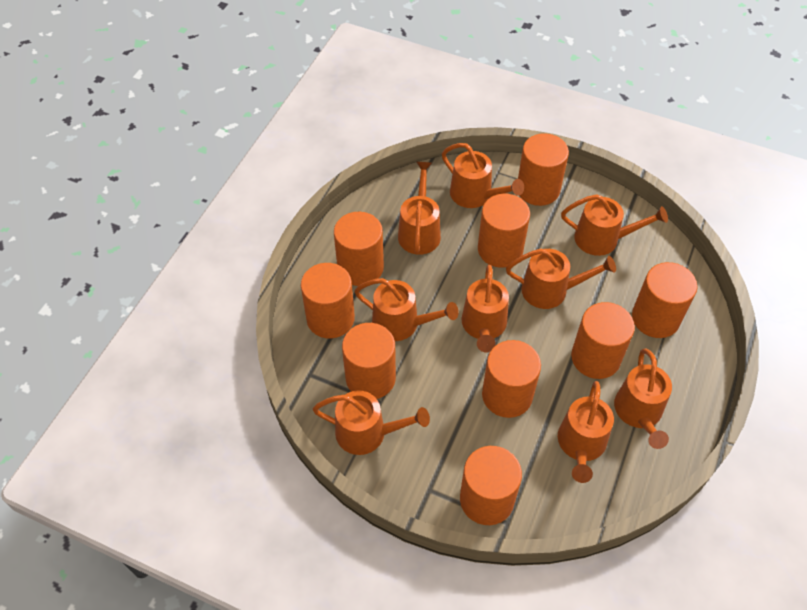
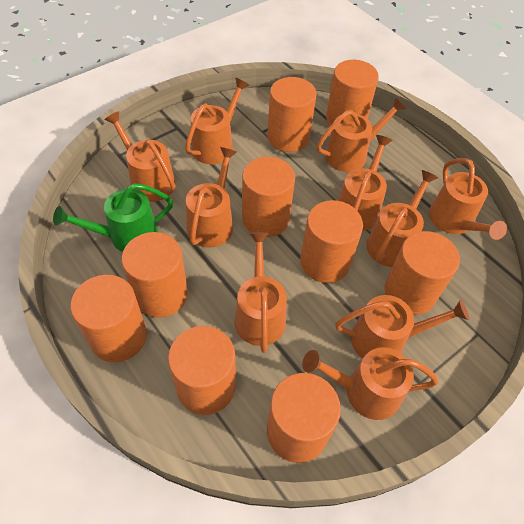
green watering can: none = 0 -> [53,183,173,252] = 1
orange watering can: [313,390,430,455] [354,278,459,341] [398,162,441,255] [442,143,524,208] [461,265,509,352] [506,249,616,309] [558,381,614,483] [561,194,668,256] [614,348,672,449] = 9 -> [104,111,175,202] [185,78,249,164] [186,147,237,248] [234,232,287,353] [302,347,438,420] [317,97,406,172] [335,295,469,359] [338,135,393,231] [366,170,438,267] [429,158,507,240] = 10

